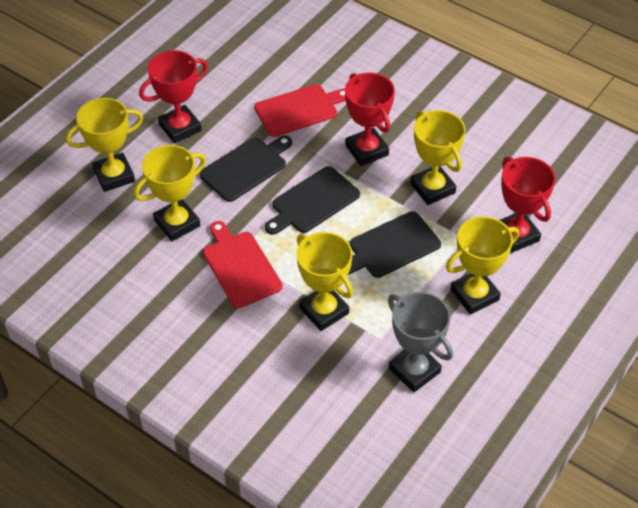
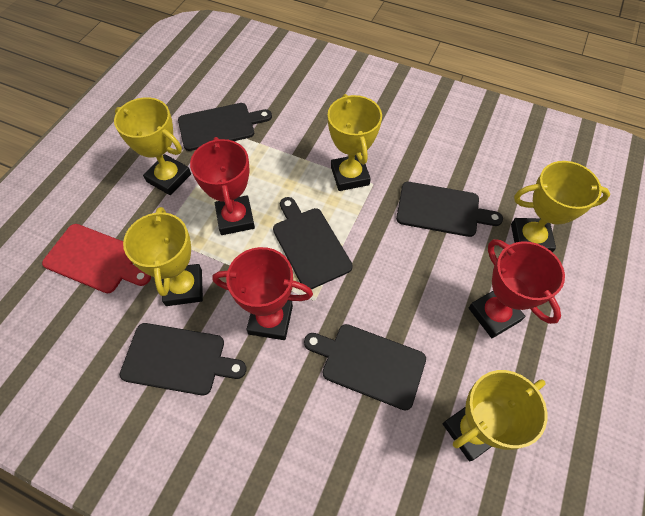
black cutting board: [199,136,292,202] [265,166,360,235] [348,211,441,278] = 3 -> [120,323,247,395] [178,103,272,151] [273,197,353,289] [304,324,426,411] [396,182,503,237] = 5
grey trophy: [388,292,453,392] = 1 -> none = 0
red cutting board: [203,221,283,308] [254,84,346,137] = 2 -> [42,224,151,293] = 1

